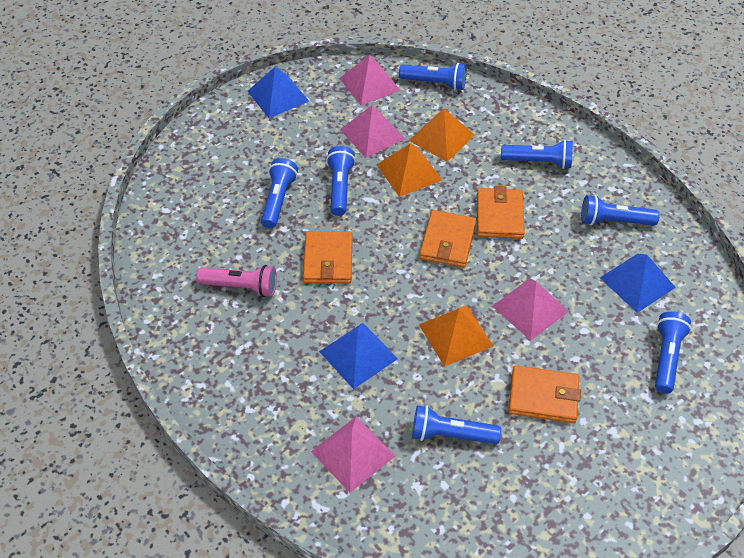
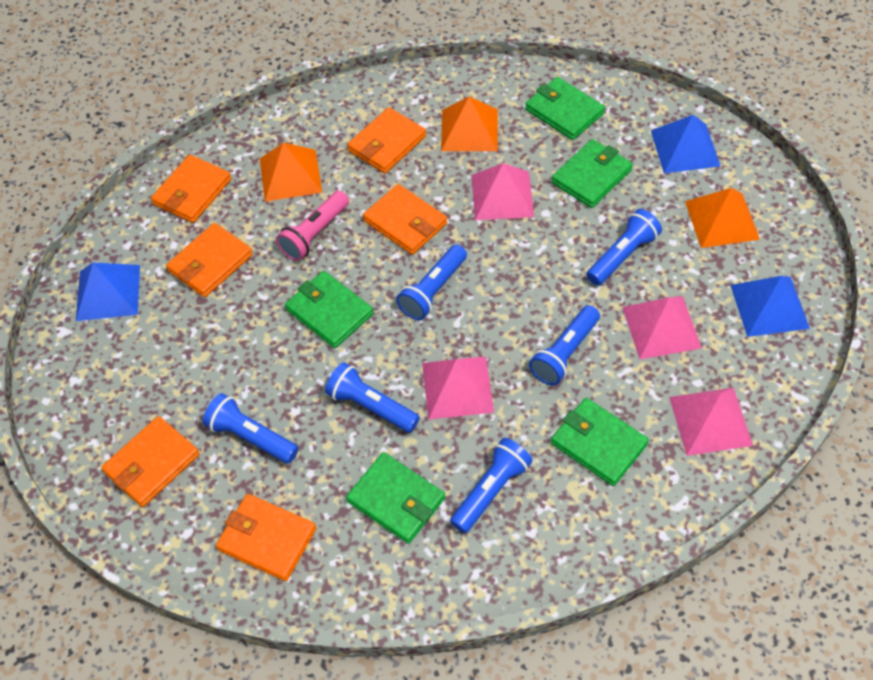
blue flashlight: [261,158,298,229] [326,146,356,216] [399,63,467,90] [412,405,501,444] [501,140,573,169] [581,195,660,226] [655,311,691,394] = 7 -> [203,393,299,464] [325,362,420,433] [396,244,467,320] [450,438,533,533] [529,305,600,386] [586,209,662,286] = 6
green wallet: none = 0 -> [285,271,374,348] [346,452,445,544] [525,77,605,140] [551,139,633,208] [551,398,649,486] = 5
orange wallet: [303,231,353,284] [419,210,477,267] [477,186,525,239] [508,365,581,423] = 4 -> [101,416,200,507] [151,155,232,223] [166,223,253,297] [216,494,316,581] [347,107,426,173] [363,184,447,255] = 6

